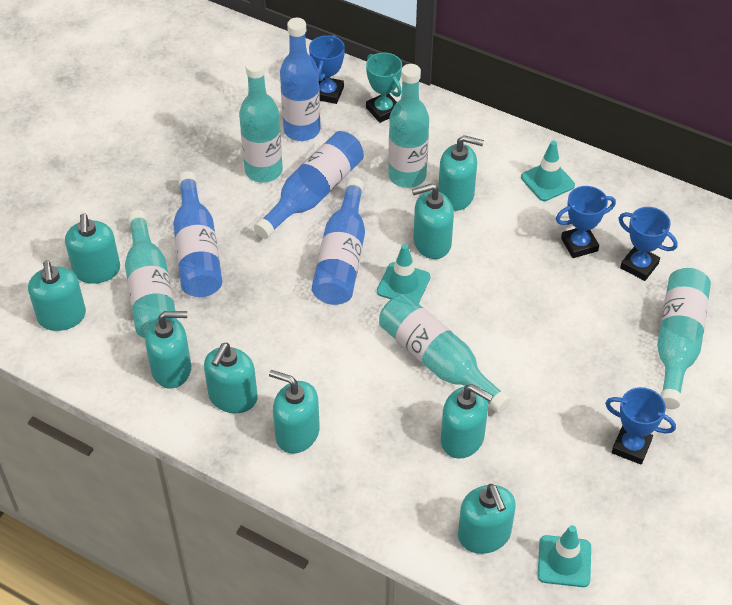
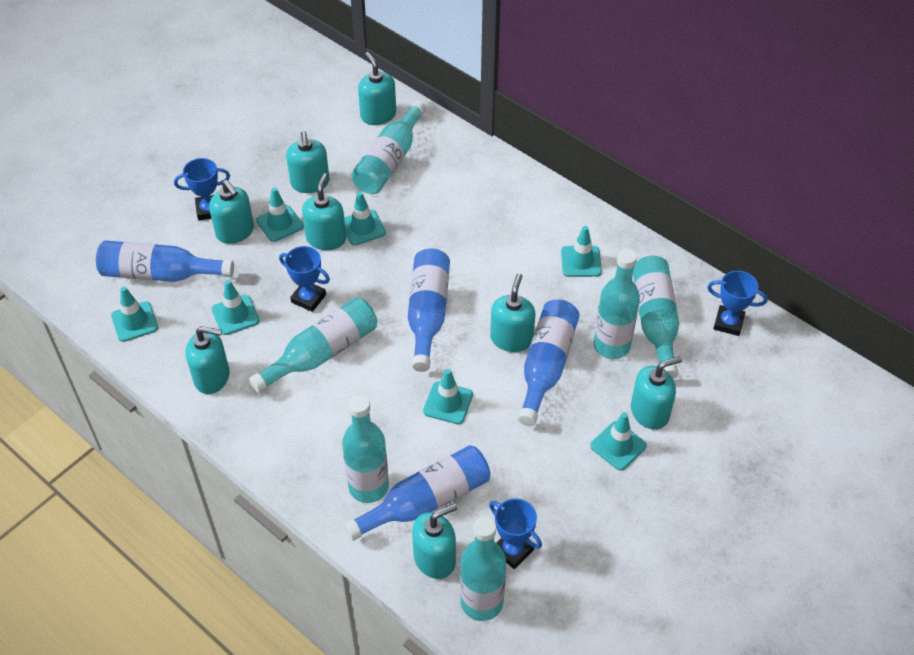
turquoise bottle: [125,210,177,338] [239,59,283,183] [379,294,511,413] [388,64,429,188] [657,268,711,409] = 5 -> [249,297,377,393] [342,395,389,503] [351,100,426,194] [460,516,506,621] [594,249,640,359] [633,256,679,379] = 6
turquoise soap dispenser: [28,260,86,331] [65,214,120,284] [145,311,191,388] [204,343,258,413] [269,370,320,454] [412,184,454,259] [438,135,484,211] [441,384,493,459] [458,484,516,554] = 9 -> [186,326,230,394] [209,180,254,244] [286,131,329,193] [302,173,346,250] [358,52,396,125] [412,503,457,579] [490,273,536,352] [631,356,682,430] = 8
turquoise traffic cone: [377,244,430,304] [521,141,575,201] [538,525,591,587] = 3 -> [111,287,158,342] [212,280,260,335] [256,188,304,242] [344,192,386,245] [423,369,473,424] [561,226,602,277] [590,412,647,470] = 7
turquoise trophy: [366,53,402,123] = 1 -> none = 0

